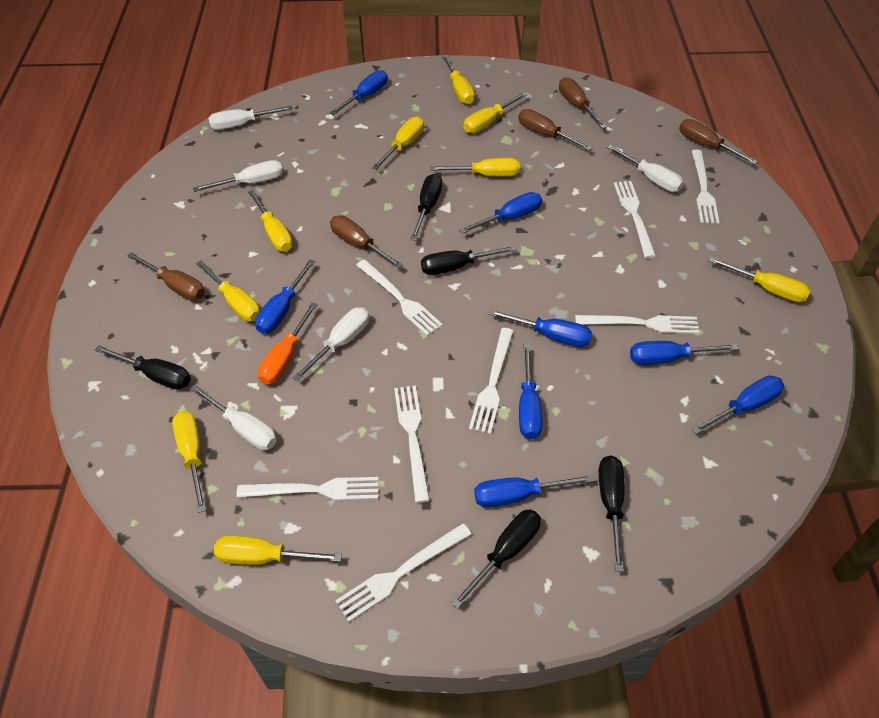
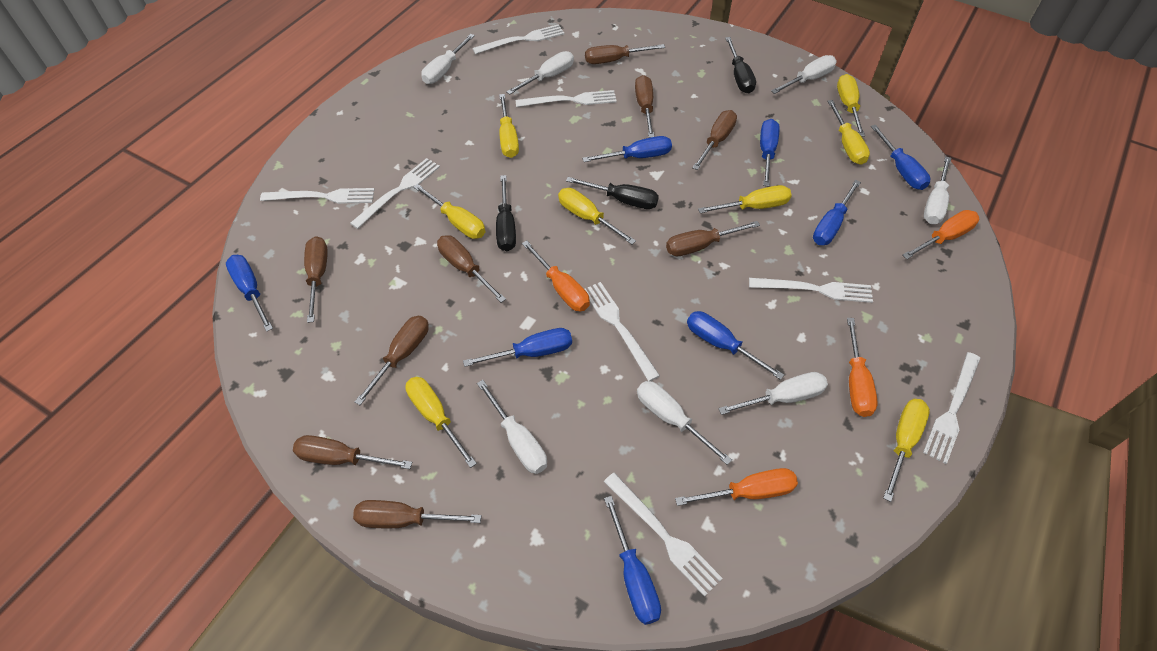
black screwdriver: [95,345,191,389] [410,174,442,241] [421,246,517,275] [451,509,541,609] [599,456,625,572] = 5 -> [496,175,516,251] [566,177,659,209] [725,37,756,93] = 3
brown screwdriver: [127,252,205,300] [330,215,403,268] [518,109,592,150] [559,77,607,129] [679,119,758,165] = 5 -> [293,435,412,469] [304,236,328,323] [353,500,481,528] [354,316,429,405] [437,235,506,303] [585,44,665,64] [635,75,654,138] [666,221,760,256] [692,110,737,170] = 9
orange screwdriver: [258,303,318,385] = 1 -> [522,240,590,311] [675,468,798,506] [847,318,878,417] [902,210,979,259] = 4
white screwdriver: [190,385,277,450] [193,160,283,192] [209,106,293,130] [293,307,369,382] [607,145,684,192] = 5 -> [421,34,475,84] [477,380,547,474] [506,51,574,95] [637,381,732,465] [718,372,828,415] [771,55,837,94] [924,156,951,224] = 7
yellow screwdriver: [172,411,206,513] [196,260,260,321] [214,535,342,565] [248,190,293,252] [372,116,424,170] [430,158,520,176] [442,55,475,104] [464,92,528,133] [709,257,811,302] = 9 -> [405,377,477,468] [413,184,485,239] [499,94,519,158] [558,188,636,244] [698,185,792,213] [827,100,870,165] [837,74,865,137] [883,399,930,502] = 8

